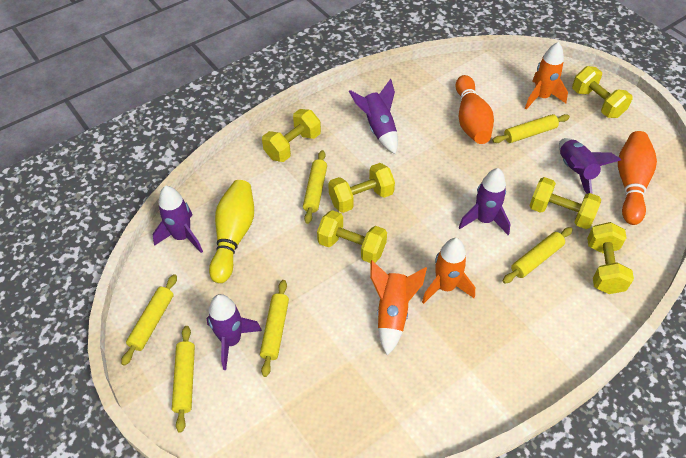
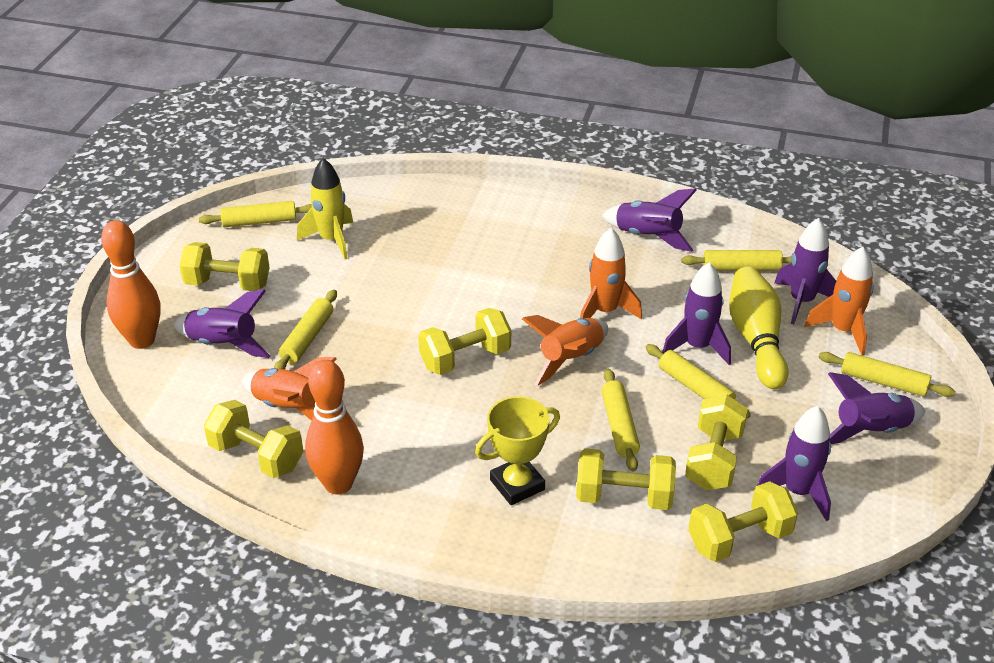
orange rocket: [370,260,427,355] [422,238,475,304] [525,42,568,109] = 3 -> [242,357,337,421] [522,315,608,386] [580,228,642,320] [805,247,874,355] = 4
purple rocket: [152,186,203,253] [206,294,262,370] [349,79,398,154] [458,168,510,235] [559,138,621,194] = 5 -> [173,289,271,358] [601,188,697,252] [662,262,731,365] [757,406,831,521] [774,218,836,324] [828,372,925,444] = 6
yellow rocket: none = 0 -> [297,158,353,259] = 1
yellow trophy: none = 0 -> [475,396,560,505] = 1

